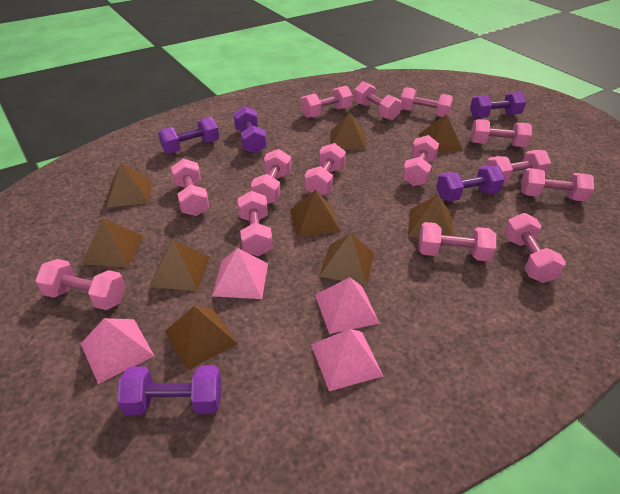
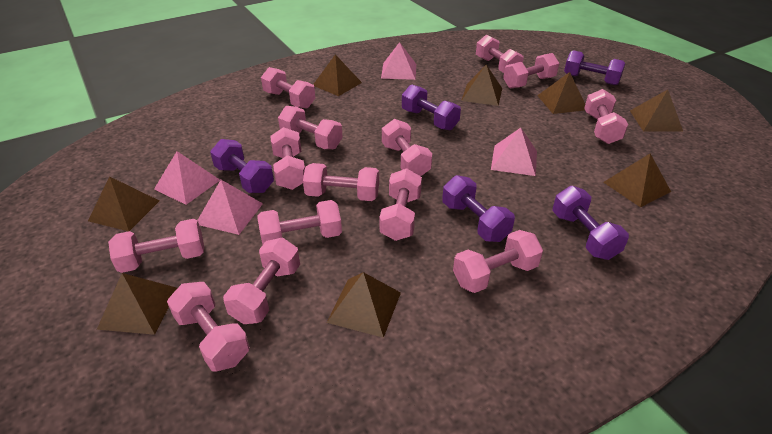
brown pyramid: [82,218,143,268] [107,163,152,207] [149,240,210,291] [165,306,238,370] [290,190,341,237] [319,233,374,286] [330,113,366,151] [408,195,453,238] [418,114,463,152] = 9 -> [88,177,159,231] [97,273,177,335] [313,54,362,96] [327,272,401,338] [461,65,502,106] [537,72,585,114] [603,154,671,207] [630,90,683,131] = 8

